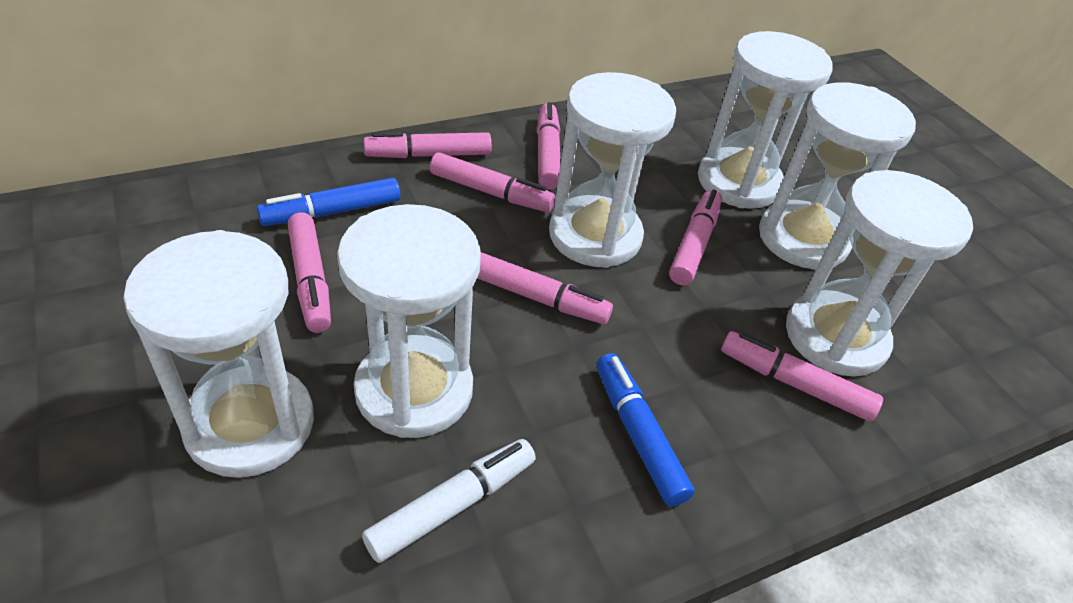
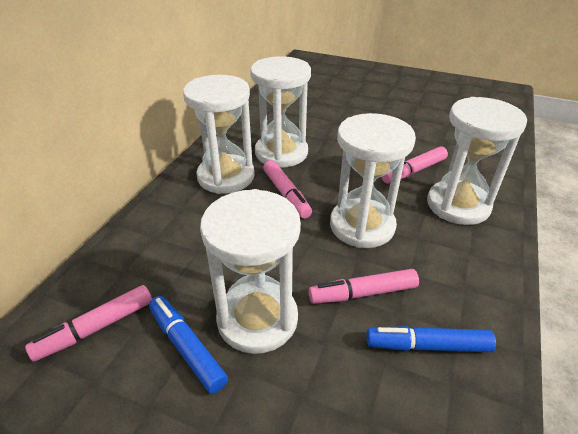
pink marker: [288,212,331,333] [364,132,492,158] [430,152,556,212] [477,252,613,324] [537,102,561,190] [669,189,722,285] [721,331,883,422] = 7 -> [25,285,152,362] [263,160,312,219] [308,269,419,304] [382,146,448,183] = 4
white hourglass: [123,230,314,478] [337,204,481,438] [549,72,676,268] [698,31,833,209] [759,82,916,269] [786,170,973,377] = 6 -> [183,75,255,194] [200,189,301,354] [250,56,311,167] [330,113,416,248] [427,97,527,225] = 5
white marker: [362,439,536,563] = 1 -> none = 0

